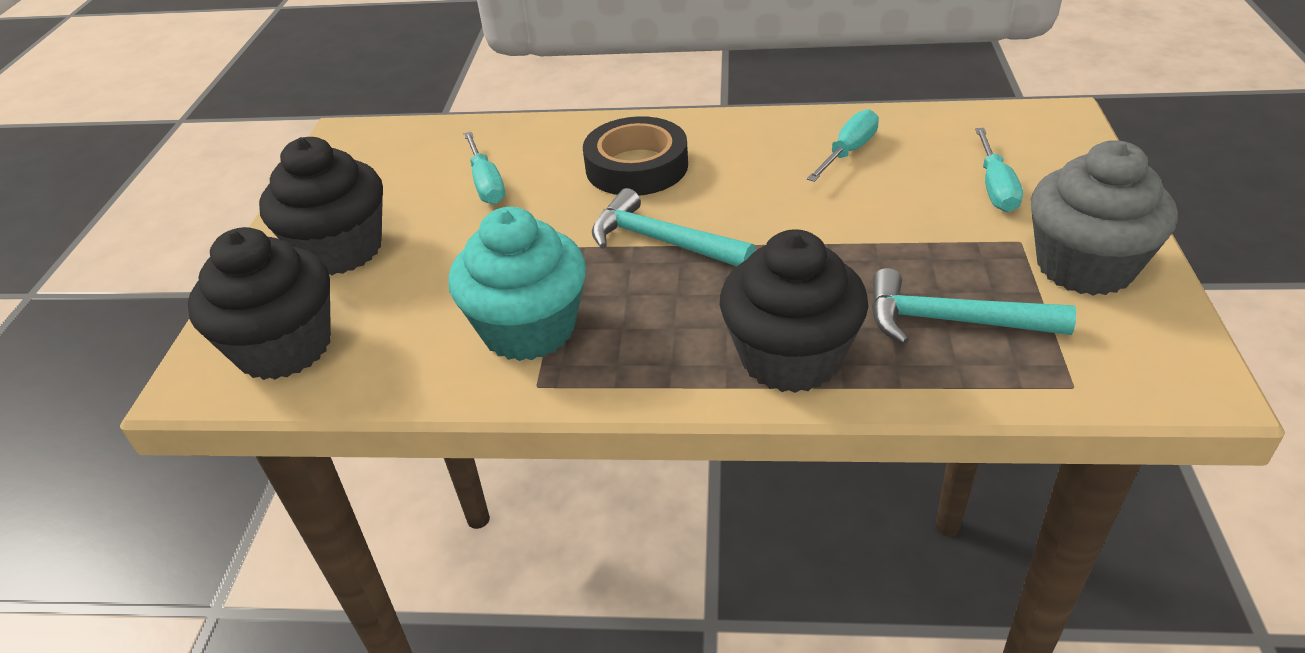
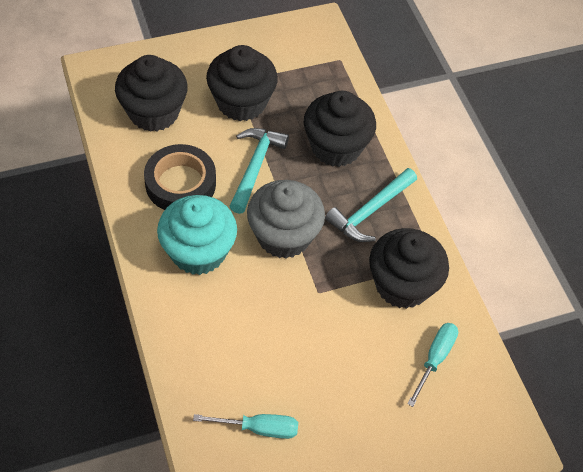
black cupcake: [188,227,331,380] [259,137,383,275] [720,229,868,393] = 3 -> [115,55,188,132] [206,45,278,121] [304,91,376,167] [369,228,449,309] = 4
turquoise screwdriver: [464,132,505,204] [807,109,879,182] [975,128,1023,212] = 3 -> [193,414,298,439] [407,323,458,407] = 2

